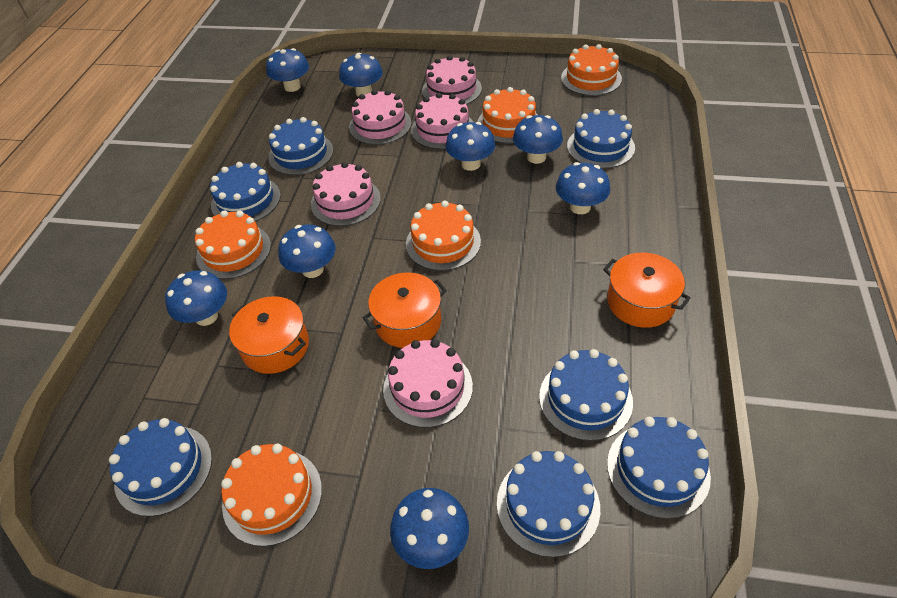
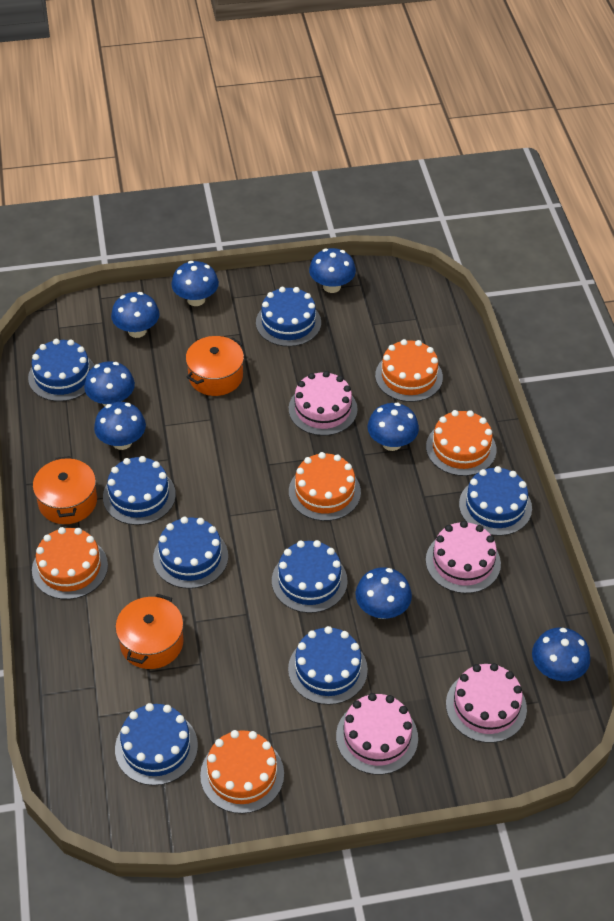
blue cake: [109,418,212,517] [210,162,281,221] [268,117,333,175] [497,451,600,557] [539,349,633,441] [567,109,635,169] [607,417,711,519] = 7 -> [28,339,95,401] [103,456,176,525] [115,703,198,786] [153,517,228,589] [256,287,321,347] [272,540,348,613] [288,626,368,705] [459,466,532,536] = 8
pink cake: [311,162,381,226] [349,90,412,145] [383,339,473,428] [411,93,473,149] [422,55,482,105] = 5 -> [289,371,358,436] [336,693,418,775] [426,521,501,594] [446,663,527,743] = 4

